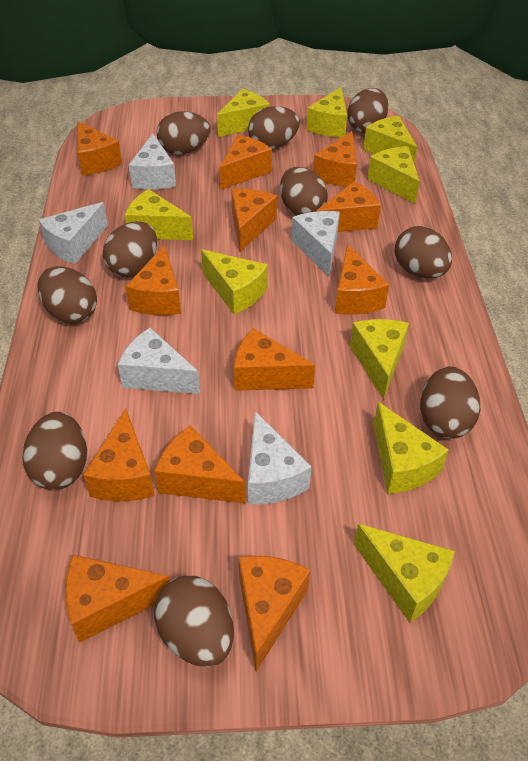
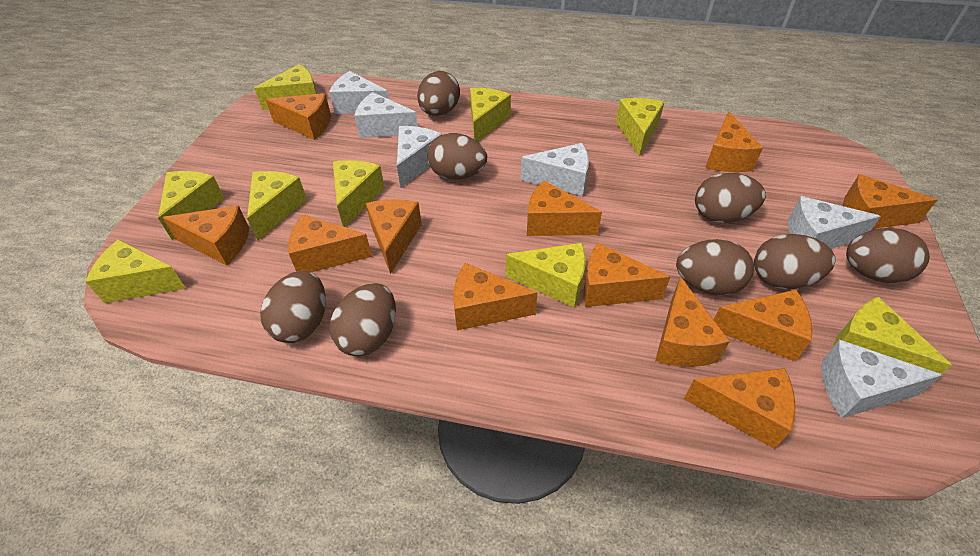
brown egg: [22,412,87,490] [37,266,97,324] [103,221,157,277] [154,576,234,667] [157,111,210,155] [248,106,300,149] [280,167,327,216] [347,88,389,133] [395,226,452,278] [420,366,480,439] = 10 -> [260,270,326,343] [330,283,396,357] [417,71,460,116] [427,133,487,180] [676,239,754,295] [695,173,766,223] [754,234,836,289] [846,228,930,283] = 8
white cheese: [39,202,108,264] [118,328,200,394] [129,134,176,190] [248,411,312,505] [291,211,340,277] = 5 -> [329,71,389,114] [354,92,418,138] [397,126,442,188] [521,143,589,196] [788,196,881,249] [822,340,942,418] = 6

